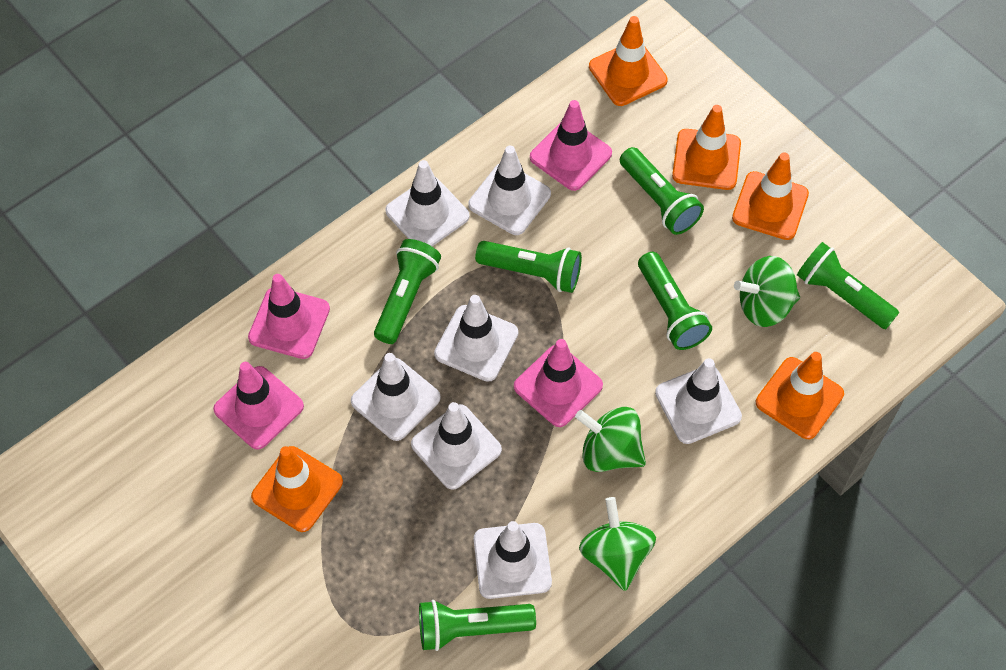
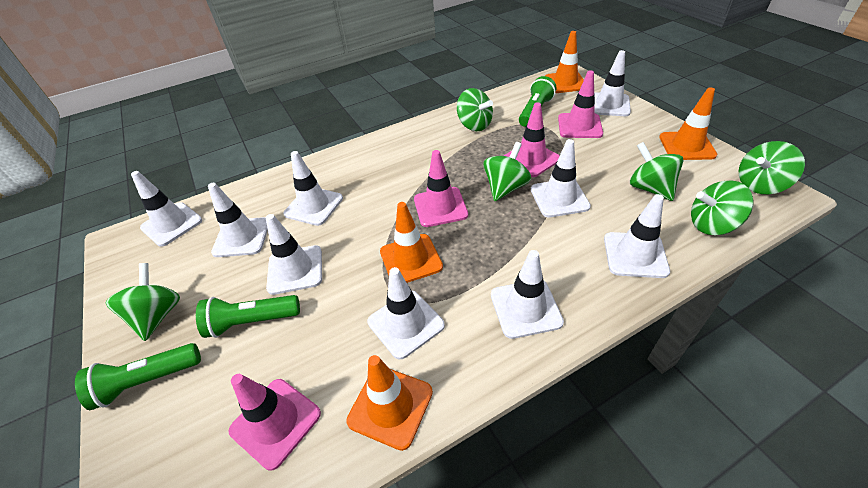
green flashlight: [374,239,441,344] [419,600,536,651] [475,241,582,293] [620,147,704,235] [638,252,712,350] [797,242,899,329] = 6 -> [75,343,201,410] [196,295,300,338] [519,76,556,127] = 3
green spinning top: [575,407,646,472] [579,497,656,591] [734,256,800,327] = 3 -> [106,263,180,341] [457,88,493,131] [483,142,531,201] [630,142,683,201] [691,180,754,235] [739,141,805,194] = 6
orange traffic cone: [251,446,343,532] [589,16,668,106] [672,105,741,190] [732,152,809,240] [756,352,844,439] = 5 -> [346,355,433,451] [380,202,443,283] [545,31,584,93] [659,87,717,160] = 4
white traffic cone: [351,353,441,441] [385,160,469,246] [411,402,502,490] [434,295,518,382] [468,146,551,235] [474,521,552,599] [655,358,742,444] = 7 -> [131,171,202,247] [208,183,268,257] [266,214,322,295] [283,151,343,226] [367,267,445,360] [491,250,564,339] [531,139,591,217] [594,50,631,116] [604,194,670,278] = 9

